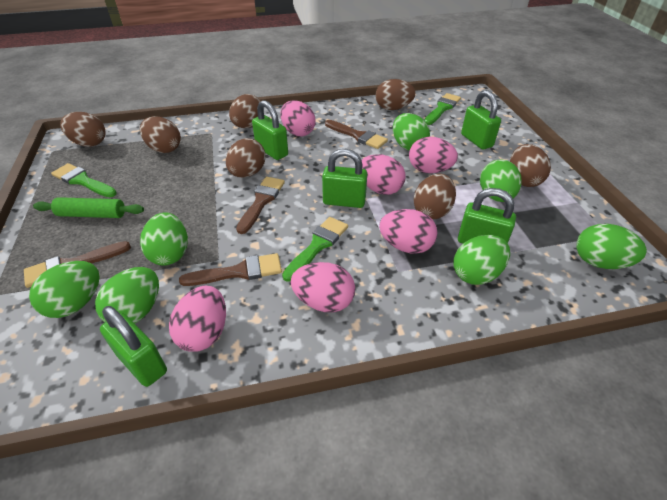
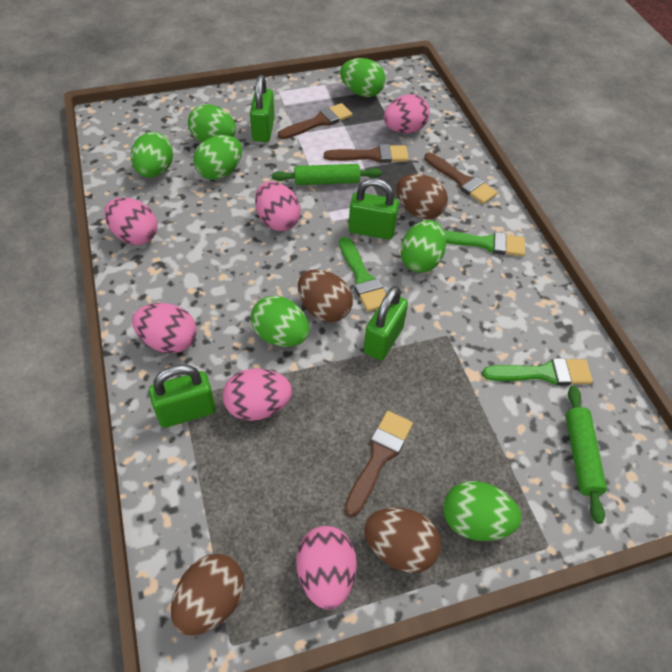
brown egg: [60,112,105,147] [140,117,181,153] [226,138,266,178] [229,94,261,128] [375,79,415,110] [413,174,456,219] [510,144,551,187] = 7 -> [171,554,244,636] [298,269,353,322] [364,508,441,573] [396,174,448,219] = 4
green padlock: [100,306,167,387] [252,100,288,160] [322,149,367,208] [458,188,516,243] [461,90,501,150] = 5 -> [149,364,216,428] [250,75,275,142] [348,178,399,239] [363,286,408,360] = 4
green rolling pin: [33,197,144,218] = 1 -> [272,164,382,185] [565,386,607,524] = 2

